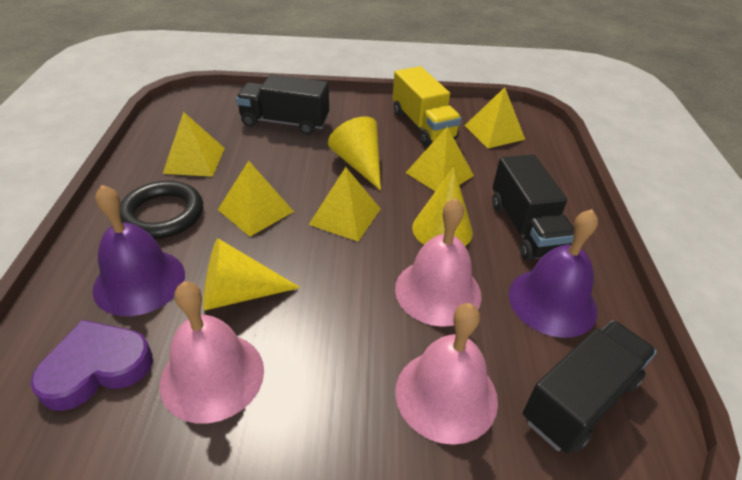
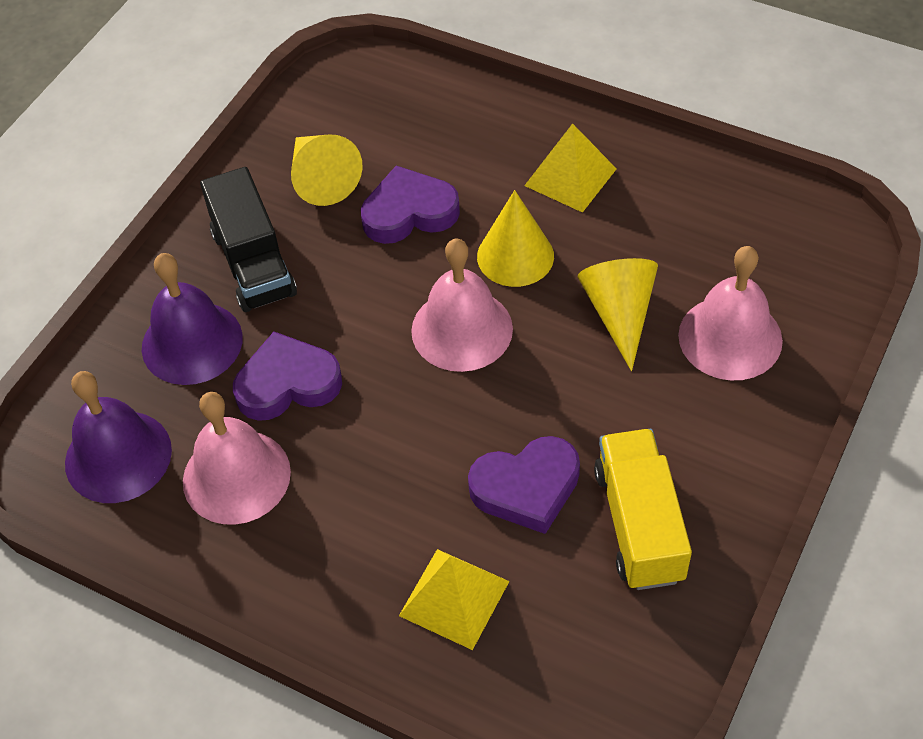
black ring: [120,181,203,239] = 1 -> none = 0
black truck: [236,74,329,135] [492,154,574,261] [523,321,657,453] = 3 -> [200,167,297,312] = 1
purple heart: [30,320,153,411] = 1 -> [233,332,342,421] [361,166,460,244] [468,436,580,534] = 3
yellow pyramid: [163,112,225,177] [218,161,294,237] [309,167,381,242] [406,127,474,191] [464,87,525,148] = 5 -> [399,549,510,650] [524,123,616,213] = 2

